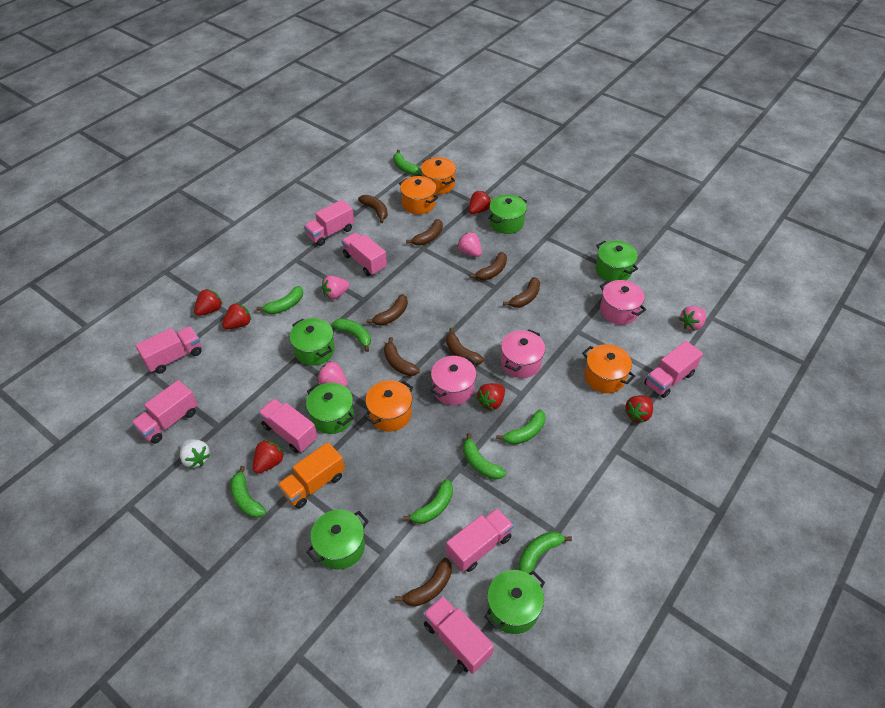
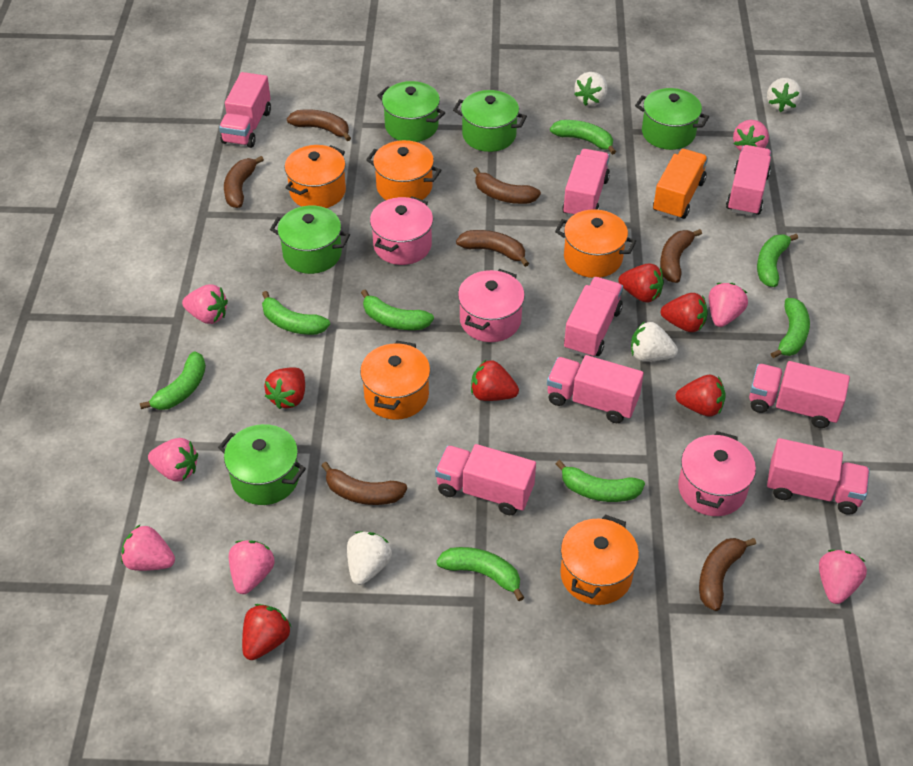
brown banana: [358,195,388,223] [366,294,408,326] [384,337,420,376] [395,558,452,607] [406,219,443,246] [446,328,484,365] [470,252,507,280] [503,277,540,308] = 8 -> [224,156,264,208] [287,109,351,141] [321,462,407,505] [456,230,529,267] [473,167,541,204] [660,229,702,283] [699,538,756,611] = 7
green pot: [290,318,335,365] [306,383,354,434] [306,510,369,570] [484,570,545,634] [488,194,527,234] [596,240,638,282] = 6 -> [218,424,306,505] [270,205,350,274] [377,81,445,142] [453,90,527,152] [635,88,709,150] = 5
orange pot: [364,380,413,432] [399,176,438,214] [421,157,456,195] [582,344,635,393] = 4 -> [285,145,346,208] [360,341,430,420] [366,140,441,200] [555,209,636,278] [560,514,639,605] = 5
pink strawberry: [317,361,348,387] [322,275,350,300] [457,232,482,257] [679,306,706,331] = 4 -> [121,525,175,571] [148,438,198,482] [182,284,228,324] [229,540,275,594] [709,283,748,327] [733,120,769,151] [819,550,867,604] = 7
white strawberry: [180,439,210,468] = 1 -> [347,531,392,585] [574,72,608,106] [631,322,678,362] [767,78,802,112] = 4

